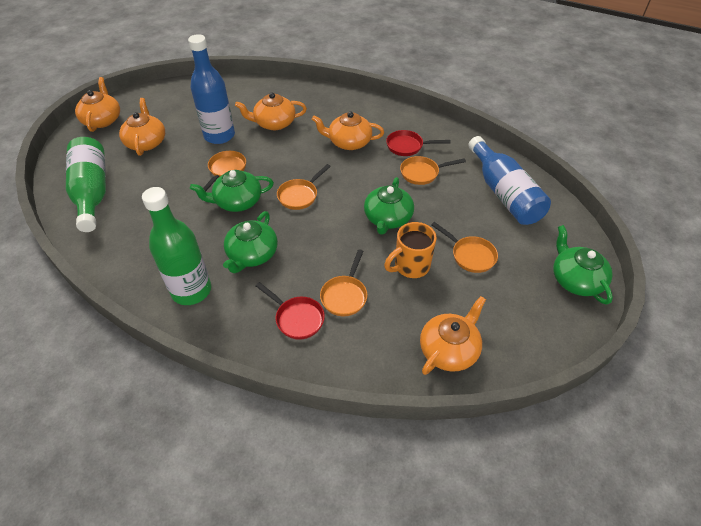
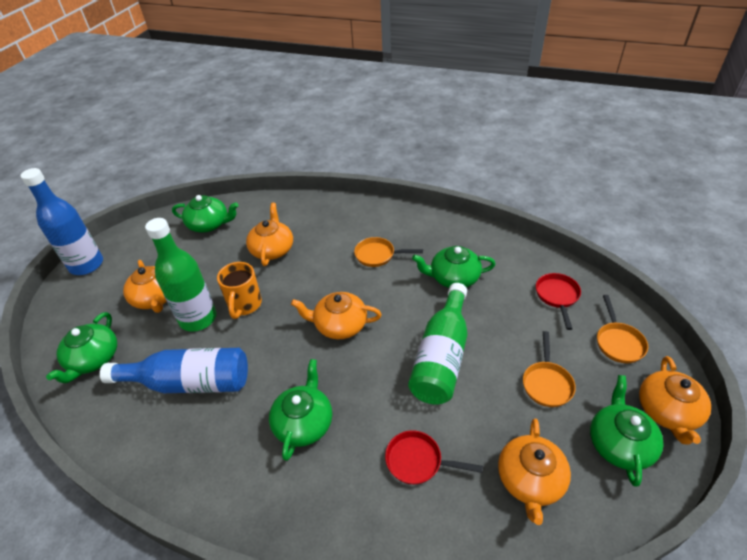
green teapot: [190,170,274,212] [223,211,278,273] [364,177,414,235] [553,225,613,305] = 4 -> [46,312,117,383] [172,195,239,233] [269,359,332,461] [412,246,496,288] [590,375,664,487] = 5
orange pan: [203,151,246,191] [277,164,331,210] [320,249,367,316] [400,156,466,185] [431,222,498,273] = 5 -> [354,237,423,267] [523,331,576,407] [597,295,648,363] = 3

